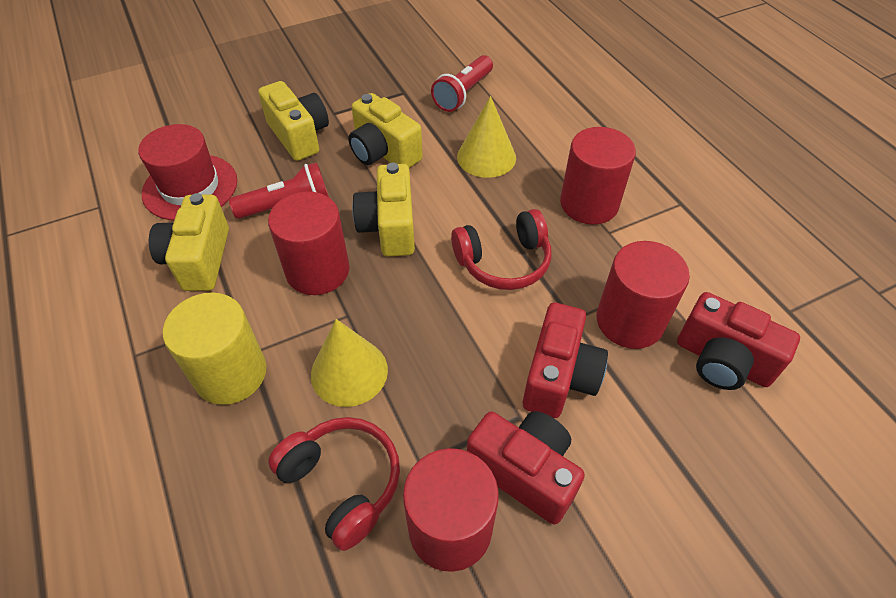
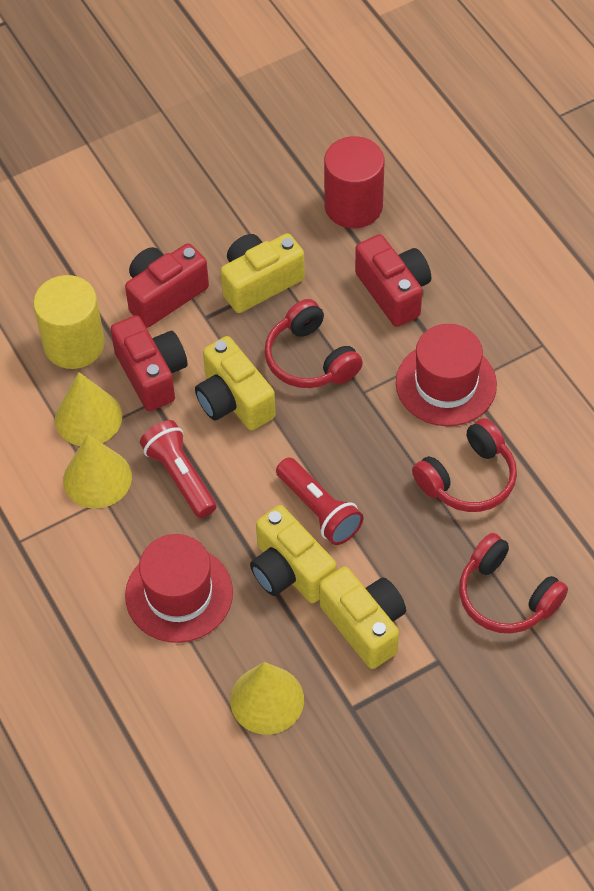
red cylinder: [268,191,350,295] [403,448,499,572] [560,127,636,225] [596,241,690,349] = 4 -> [324,136,385,228] = 1
red hat: [138,124,237,221] = 1 -> [125,534,233,643] [396,324,497,426] = 2
red headphones: [268,417,400,551] [451,209,552,290] = 2 -> [264,299,363,388] [412,418,517,512] [459,533,568,633] = 3
yellow cone: [311,319,388,407] [457,96,516,178] = 2 -> [55,372,122,446] [63,434,132,509] [230,662,304,735] = 3

